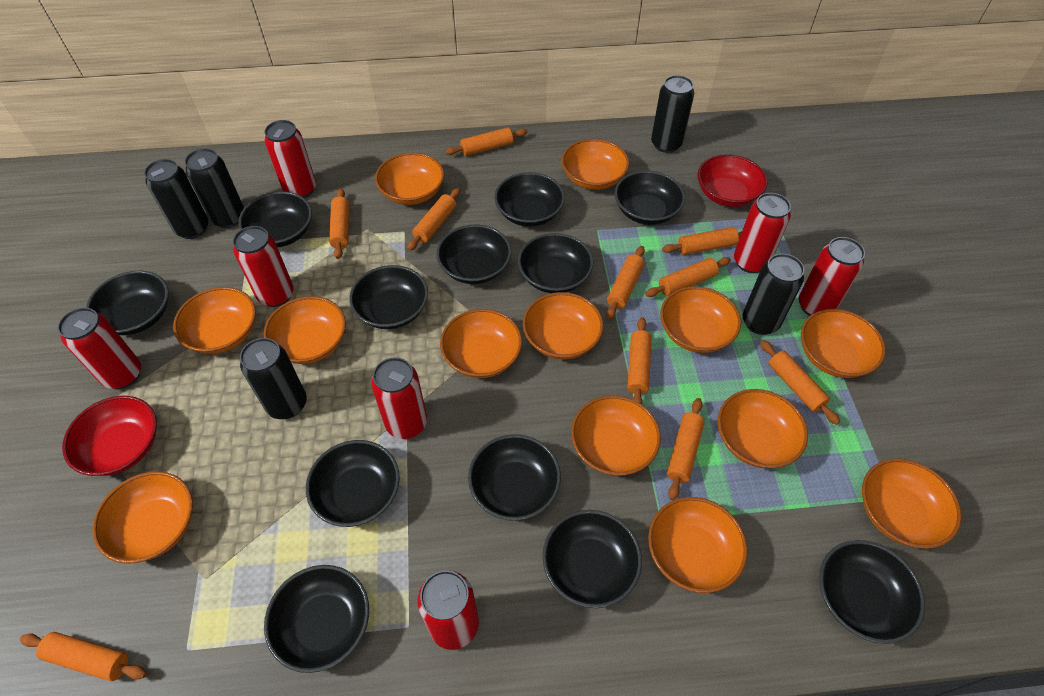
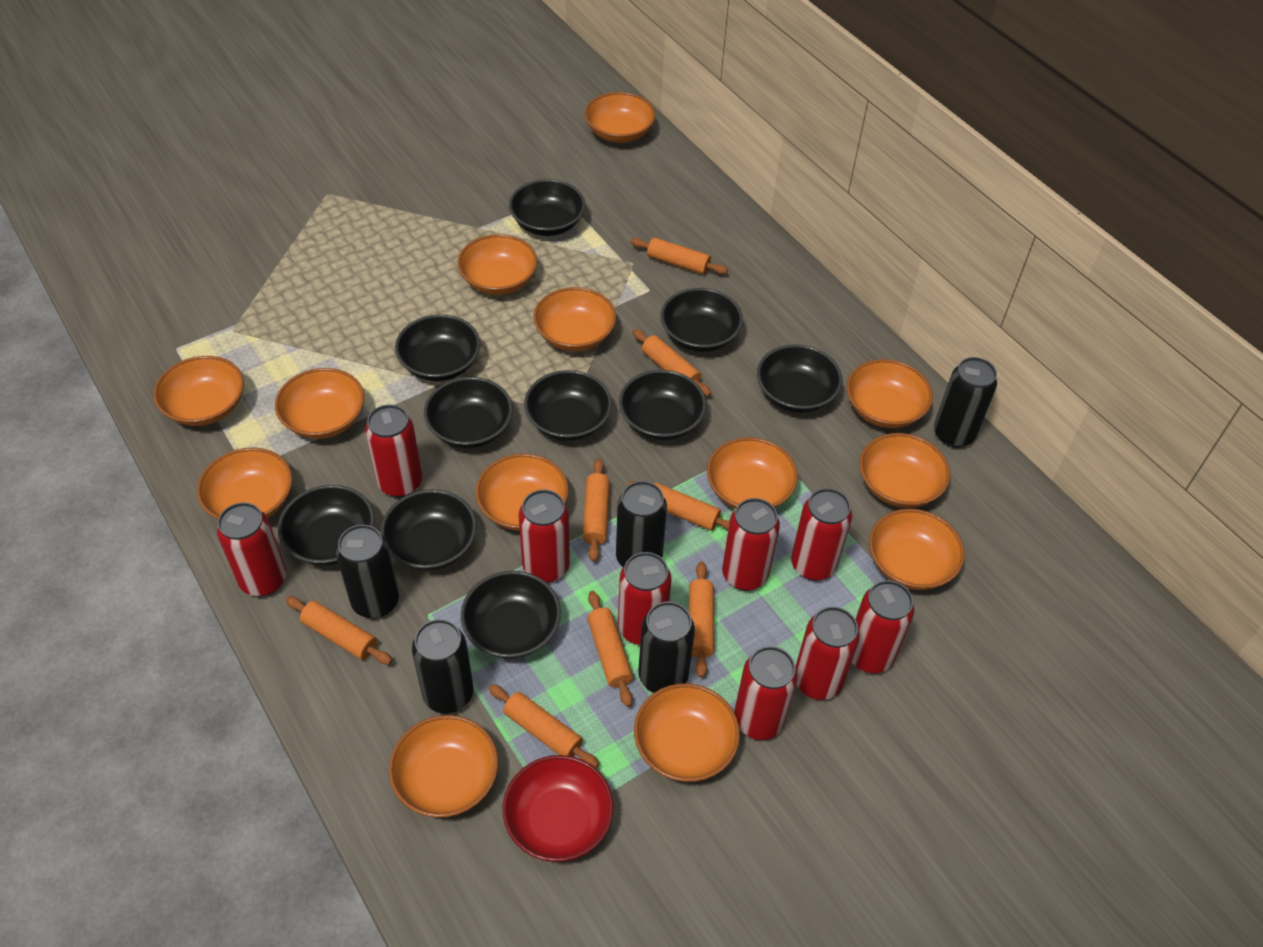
black bowl: [86,271,169,335] [238,191,312,247] [264,565,369,673] [306,440,400,527] [349,265,428,329] [436,225,511,284] [468,434,561,521] [494,172,565,227] [518,233,594,293] [543,510,642,608] [614,171,685,225] [819,540,925,644] = 12 -> [278,485,375,565] [381,489,477,570] [395,314,480,381] [424,377,513,448] [461,571,561,659] [509,179,586,236] [524,370,612,441] [619,370,706,440] [661,288,743,352] [757,344,842,413] = 10
orange rolling pin: [20,632,147,681] [329,188,350,259] [407,188,460,251] [445,127,527,156] [606,246,645,320] [627,317,652,404] [645,257,731,297] [662,227,742,255] [667,398,705,500] [760,340,840,425] = 10 -> [286,596,392,665] [488,684,599,768] [583,459,609,562] [587,591,633,707] [627,481,730,531] [631,238,728,274] [633,329,711,396] [689,562,714,678] = 8
red bowl: [62,396,157,476] [698,154,768,207] = 2 -> [503,755,614,862] = 1
red can: [58,308,141,389] [233,226,294,307] [264,120,316,198] [371,357,427,439] [417,570,479,650] [734,193,791,273] [799,237,865,316] = 7 -> [217,502,286,596] [365,405,422,497] [519,489,570,583] [618,552,672,645] [722,498,780,591] [734,646,798,740] [791,488,852,581] [795,607,860,700] [852,580,914,673] = 9

